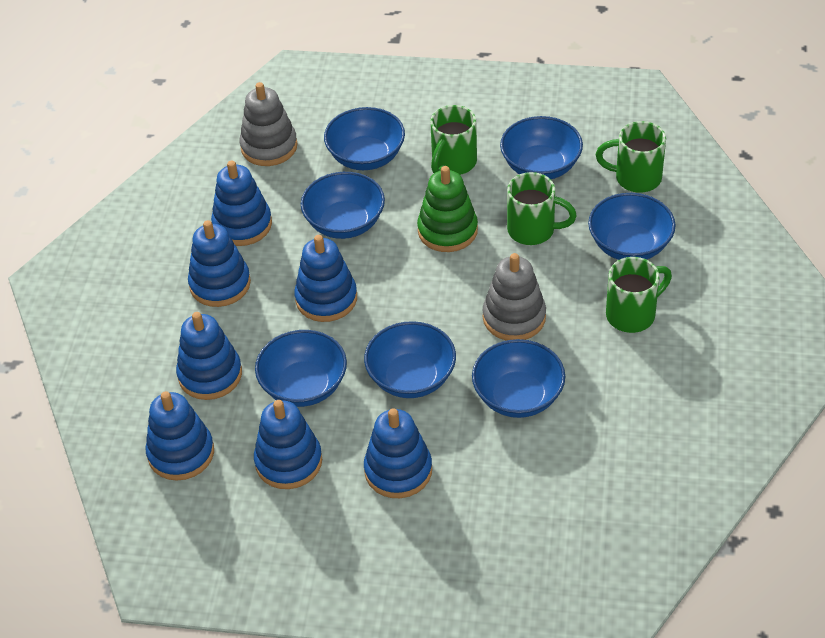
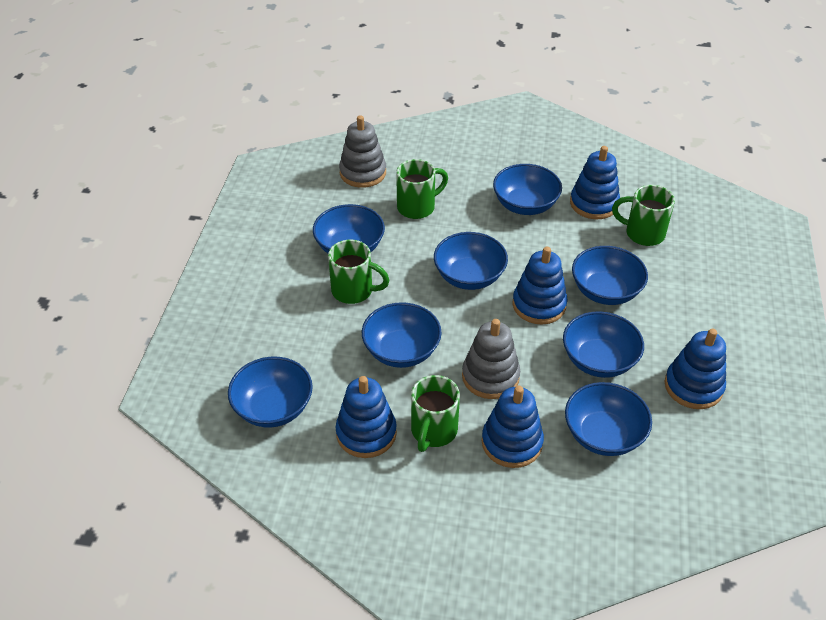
blue bowl: [255,330,347,407] [301,172,385,239] [324,107,405,170] [364,321,456,398] [472,339,565,418] [500,116,583,179] [588,193,676,260] = 7 -> [228,357,313,428] [313,204,385,253] [362,302,442,368] [434,232,508,290] [493,164,562,215] [563,311,644,378] [565,382,652,456] [572,246,648,305] = 8
blue stacking toy: [145,391,214,481] [176,312,242,400] [188,220,251,307] [211,161,272,246] [254,400,322,489] [294,235,357,322] [364,408,432,498] = 7 -> [335,376,397,458] [482,386,544,468] [513,247,567,325] [570,146,620,219] [665,329,726,409] = 5
green stacking toy: [417,166,478,252] = 1 -> none = 0

